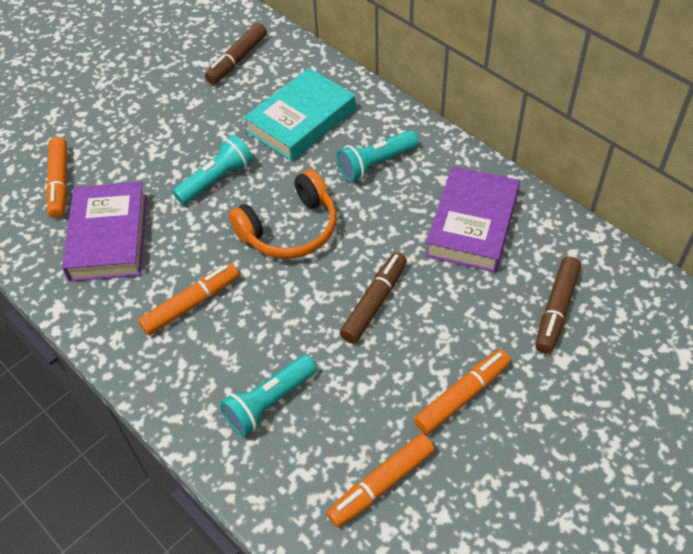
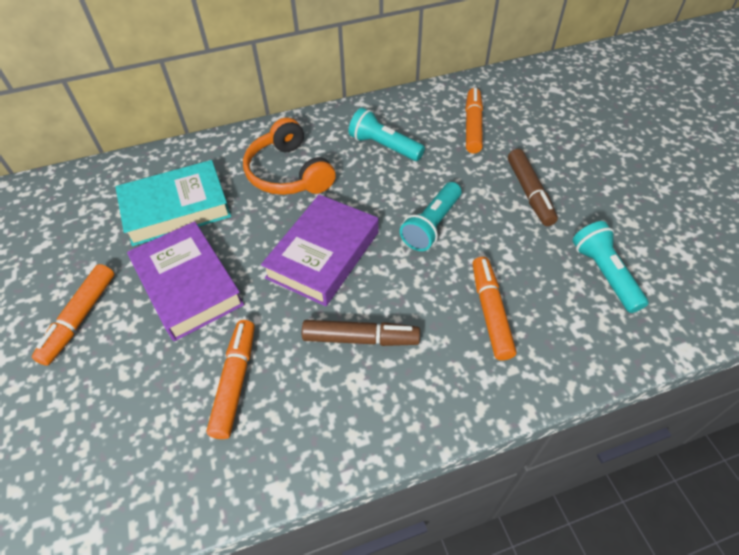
brown marker: [205,23,267,84] [340,252,407,344] [535,256,581,354] = 3 -> [302,320,420,346] [508,149,558,226] = 2

